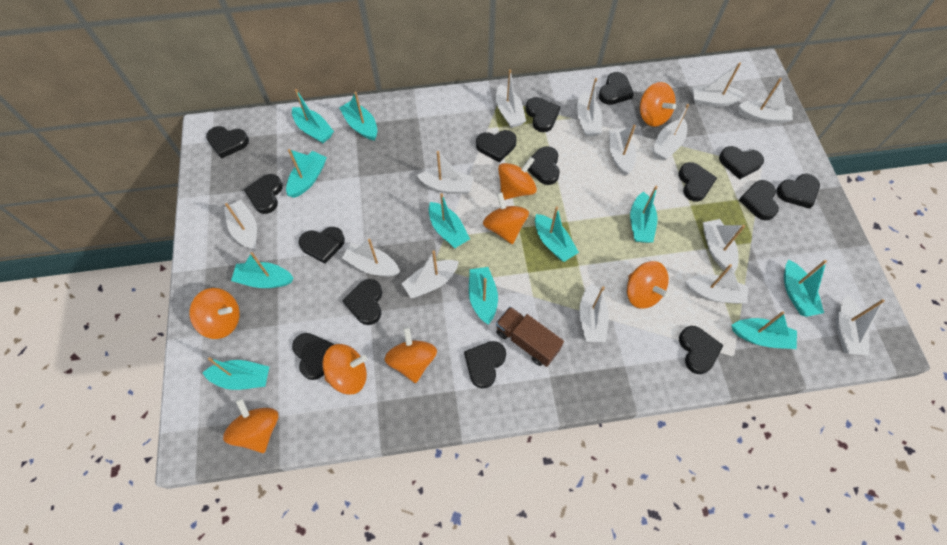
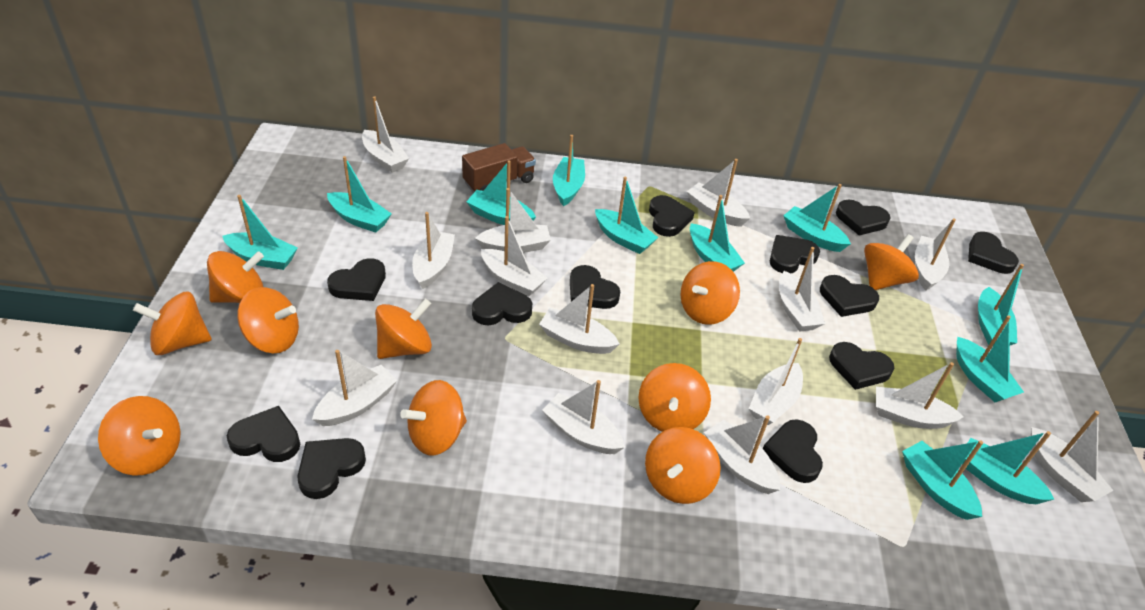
black heart: [206,126,249,159] [244,174,283,214] [292,333,335,380] [299,227,345,264] [343,279,382,325] [464,341,506,388] [476,130,517,162] [526,97,561,132] [527,146,560,185] [599,72,634,105] [679,162,717,202] [679,326,723,374] [719,146,764,180] [739,180,779,220] [776,174,820,209] = 15 -> [227,406,300,462] [298,438,366,499] [327,258,386,301] [472,282,532,325] [570,265,620,309] [649,195,695,237] [763,419,823,483] [770,235,820,273] [820,275,879,317] [829,342,894,390] [836,200,890,235] [968,232,1019,274] = 12
orange spinning top: [189,288,240,339] [223,398,278,453] [322,344,367,395] [385,327,437,383] [483,192,529,244] [498,157,537,200] [627,261,669,309] [640,82,676,127] = 8 -> [98,396,181,475] [133,292,212,355] [207,251,264,303] [237,287,299,353] [375,299,432,359] [400,380,467,456] [638,363,711,432] [645,427,721,504] [680,261,740,325] [864,234,919,290] = 10

